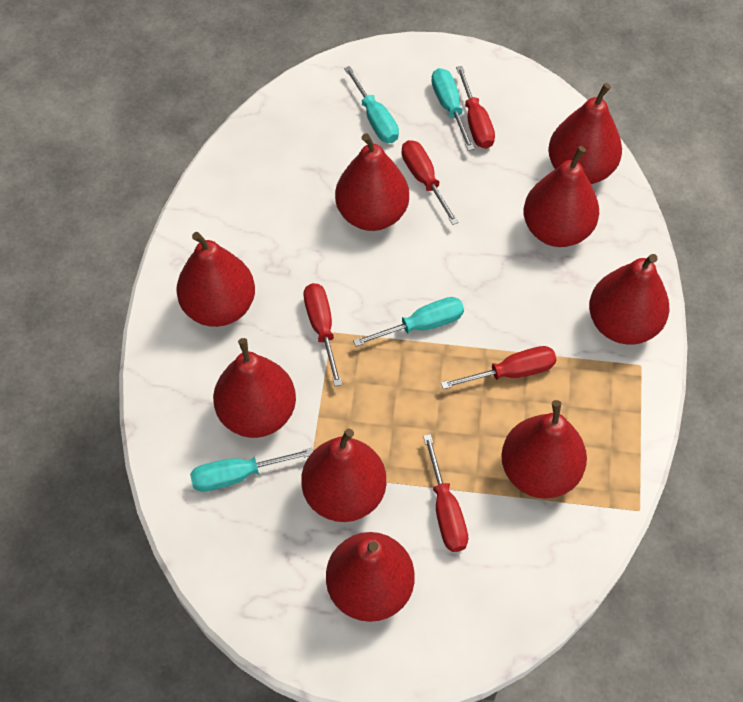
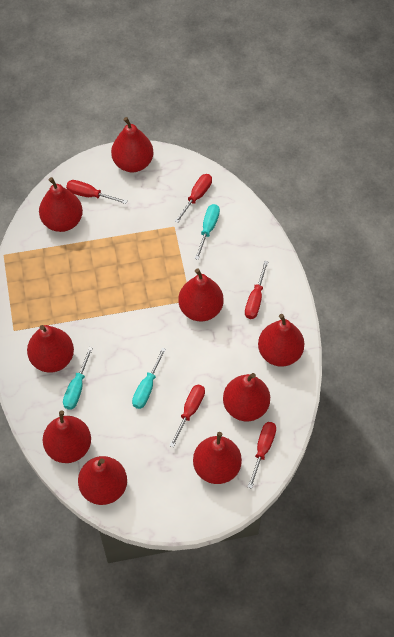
turquoise screwdriver: [190,448,313,492] [344,66,399,143] [353,297,464,347] [431,68,474,151] = 4 -> [63,347,93,410] [132,347,166,409] [195,204,220,260] = 3

